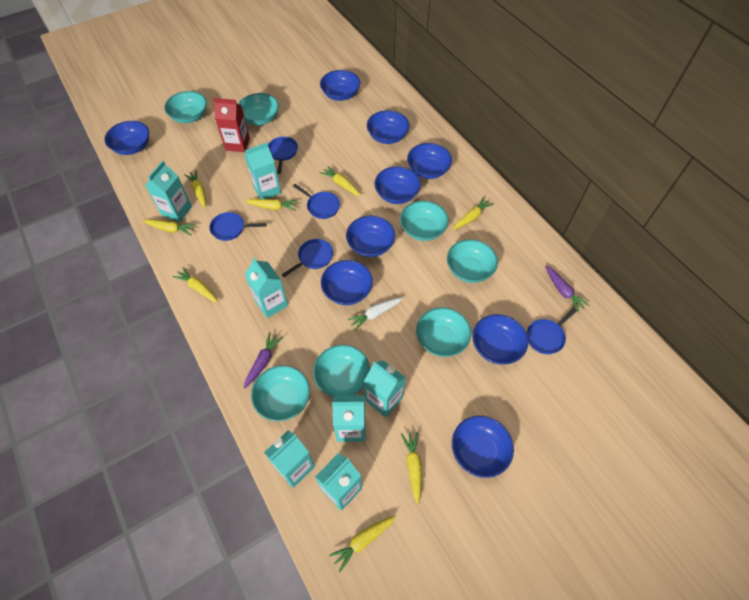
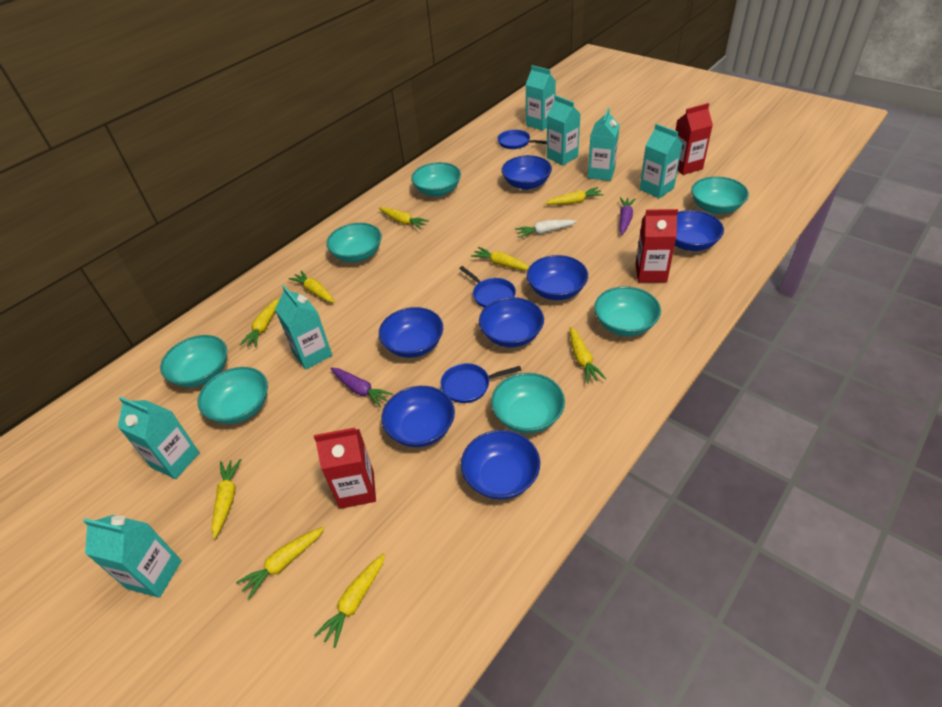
blue bowl: [104,121,149,155] [320,70,360,101] [321,260,373,305] [346,216,395,257] [367,110,410,144] [374,166,421,204] [407,143,452,179] [452,416,514,478] [472,314,528,365] = 9 -> [379,307,443,358] [382,386,455,447] [461,430,540,500] [479,297,544,347] [501,155,552,190] [527,255,588,300] [675,210,724,251] = 7
blue pan: [209,212,267,241] [268,137,298,174] [282,239,333,277] [293,184,340,219] [527,308,577,354] = 5 -> [440,363,521,403] [459,266,516,308] [498,130,547,149] = 3
red carton: [214,98,250,152] = 1 -> [314,428,376,509] [635,209,678,282] [675,103,713,175] = 3
yellow carrot: [143,219,196,235] [172,267,219,302] [184,170,206,208] [245,199,298,211] [320,166,361,196] [329,516,396,572] [401,432,422,504] [453,197,494,230] = 8 -> [211,459,242,539] [236,526,325,600] [240,298,279,347] [288,270,335,303] [314,553,385,648] [379,207,429,229] [471,247,530,270] [545,187,604,205] [570,327,606,384] = 9

